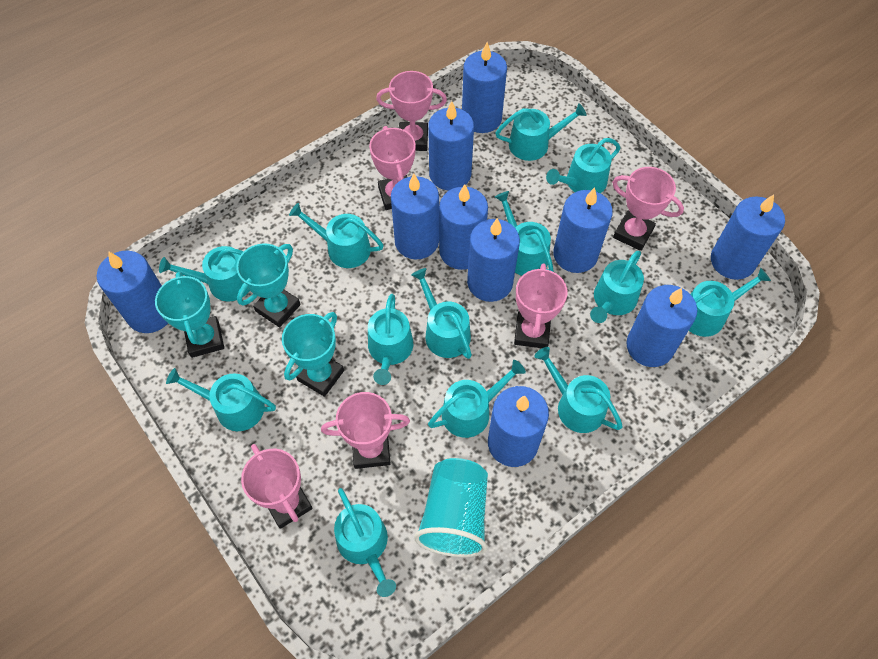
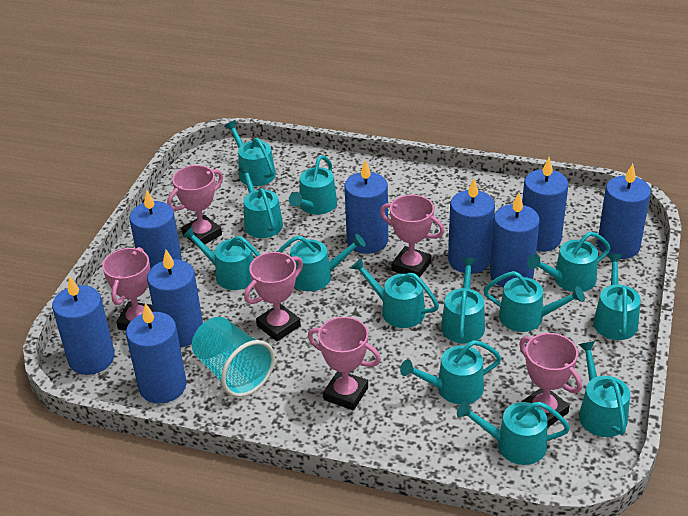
blue candle: [97,251,168,333] [391,174,439,260] [428,101,474,190] [439,184,488,270] [462,42,507,133] [467,218,520,302] [488,386,549,467] [553,187,613,273] [626,285,697,367] [711,194,785,280] = 10 -> [52,276,115,375] [126,303,187,404] [129,190,182,269] [147,250,203,347] [344,159,388,254] [448,179,495,274] [490,193,540,288] [522,157,568,252] [597,164,651,259] = 9
turquoise trophy: [155,272,224,358] [236,243,301,327] [282,312,344,397] = 3 -> none = 0

